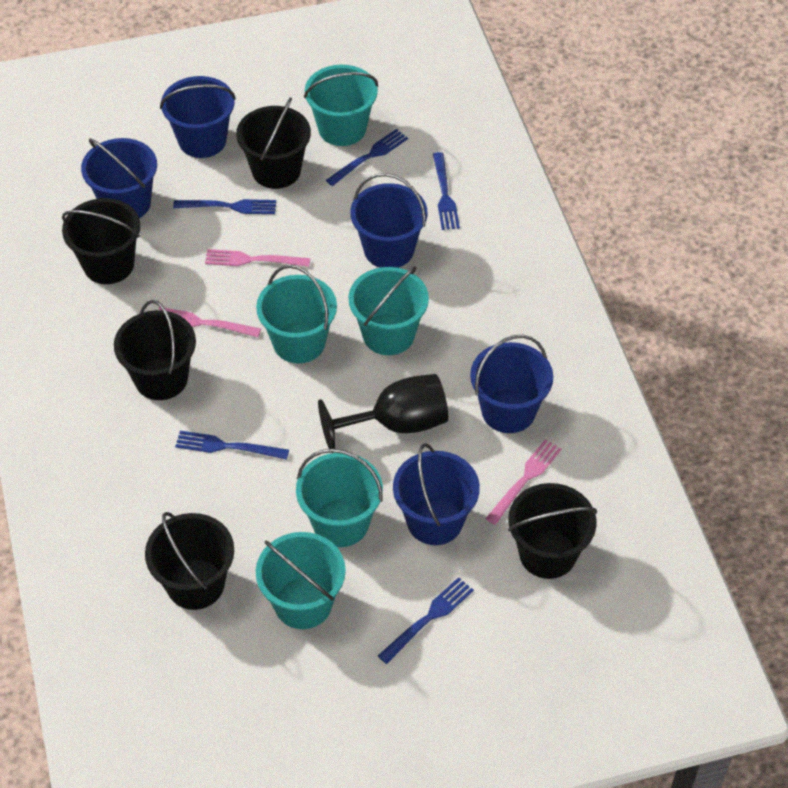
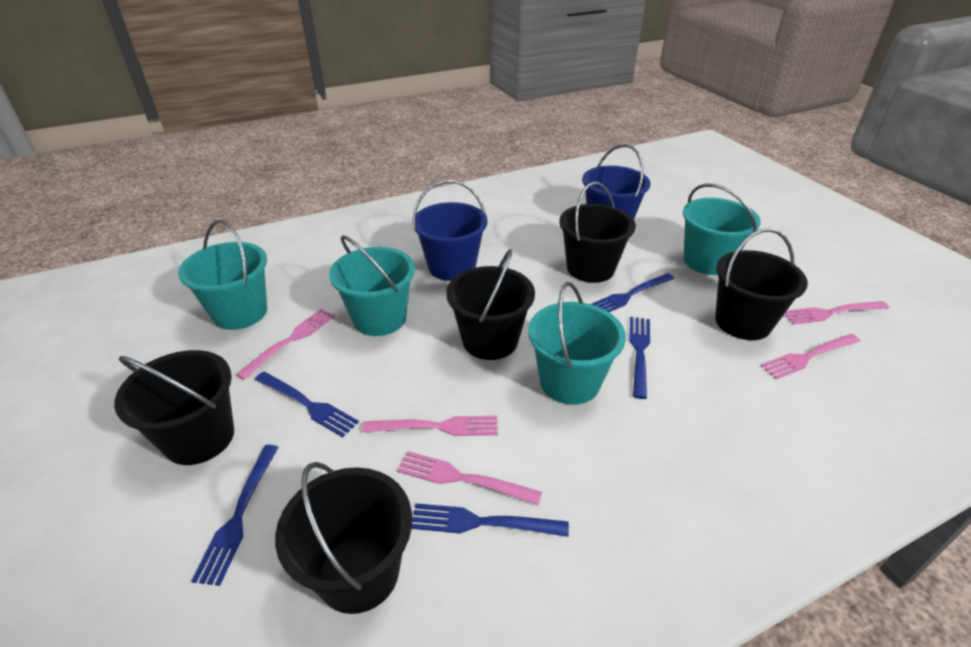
black goblet: [318,374,448,453] = 1 -> none = 0
blue bucket: [81,138,157,218] [160,76,236,158] [350,173,428,268] [393,443,480,545] [470,335,553,433] = 5 -> [412,180,488,281] [582,144,651,219] = 2
pink fork: [159,307,261,337] [205,249,310,267] [485,439,562,525] = 3 -> [235,309,335,380] [362,416,498,436] [397,451,542,505] [760,334,861,379] [785,301,889,324] = 5
turquoise bucket: [256,265,337,363] [256,532,346,629] [296,449,383,547] [304,65,378,146] [348,266,429,355] = 5 -> [178,220,267,330] [329,235,415,336] [528,282,626,405] [683,184,761,275] = 4

